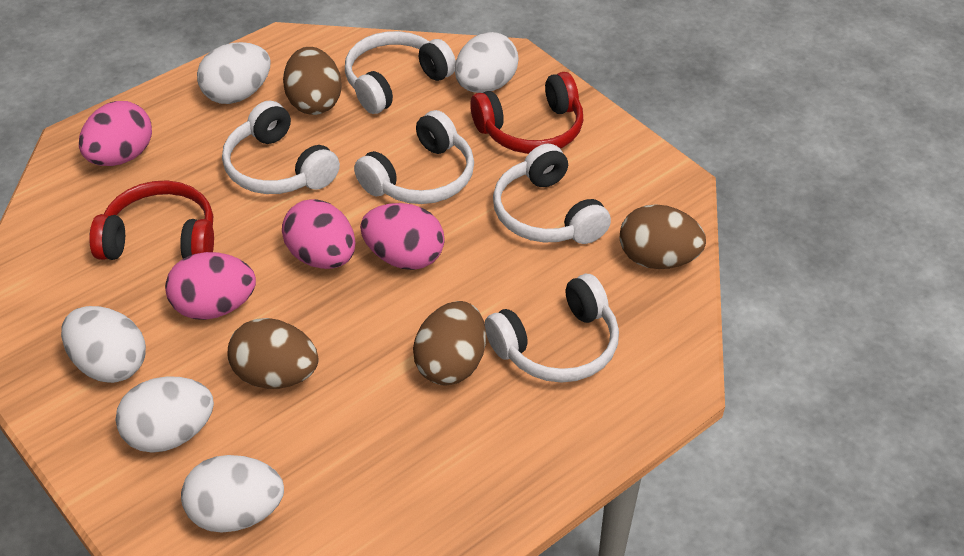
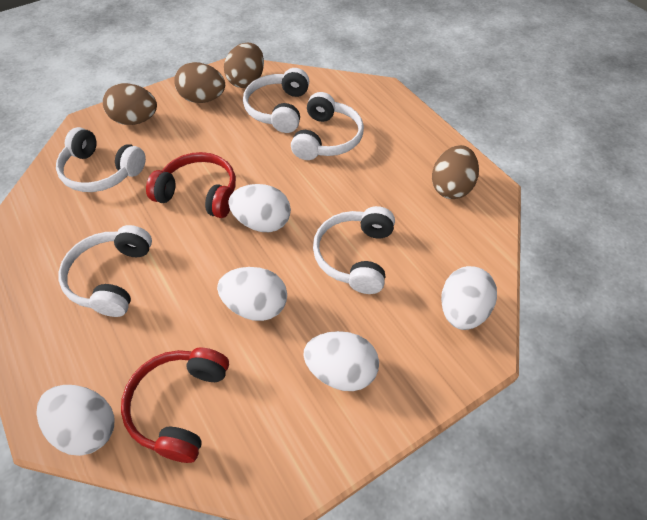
pink egg: [79,101,152,166] [165,252,256,320] [282,199,356,269] [360,203,445,270] = 4 -> none = 0

